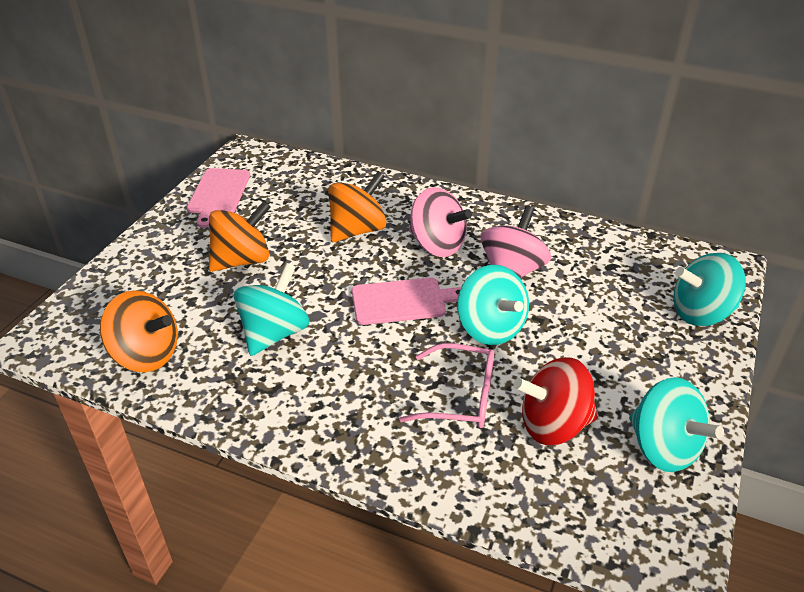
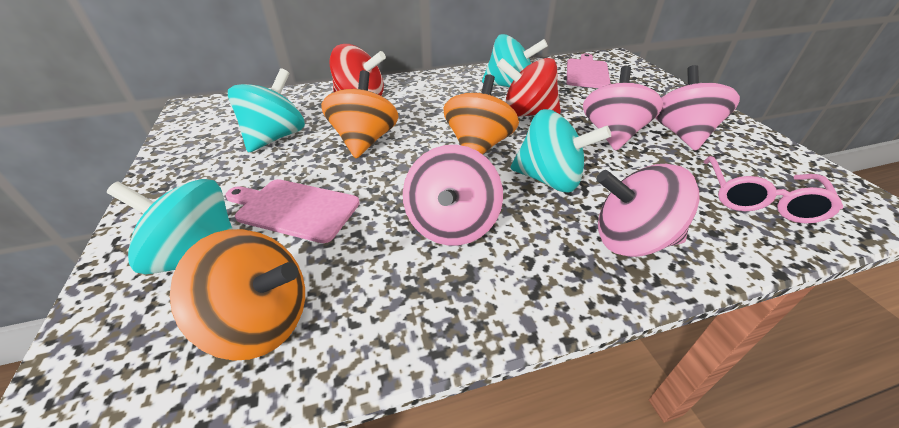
pink spinning top: [409,187,472,257] [481,206,551,278] = 2 -> [403,145,503,246] [583,66,663,150] [596,164,700,257] [656,65,740,151] = 4
red spinning top: [514,357,597,445] = 1 -> [329,44,386,96] [497,58,561,117] = 2

